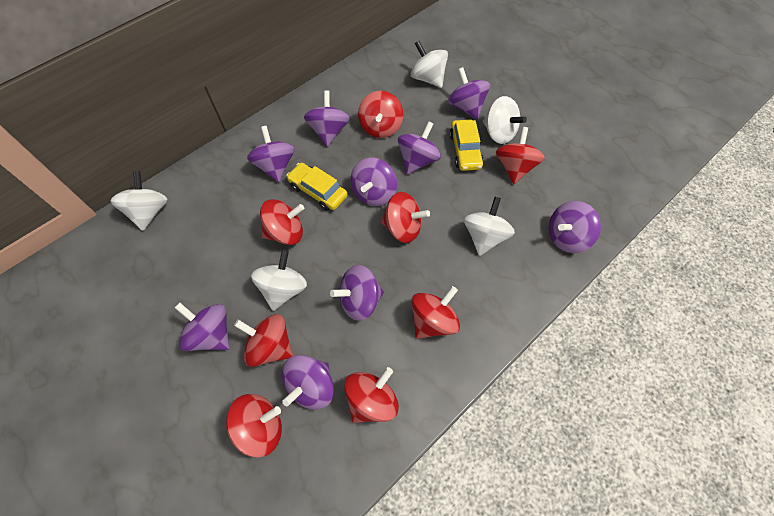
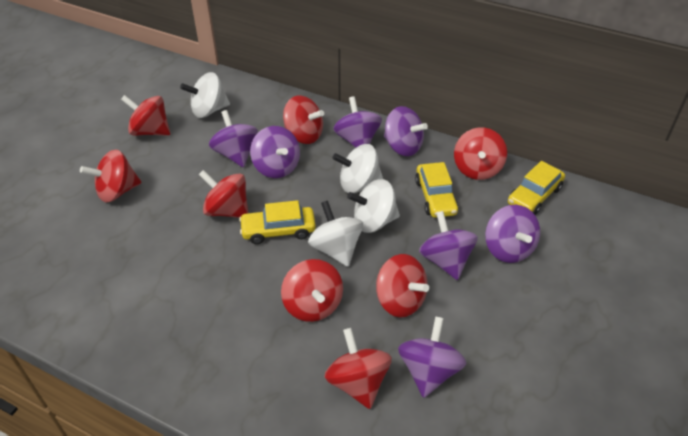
purple spinning top: [174,302,229,351] [247,126,295,182] [281,355,334,410] [304,90,350,147] [330,265,384,321] [350,158,397,206] [398,121,441,174] [448,67,490,119] [549,201,601,253] = 9 -> [209,110,258,167] [250,126,300,178] [333,96,382,148] [384,106,428,156] [398,316,467,398] [419,211,478,280] [485,205,540,263] = 7
white spinning top: [111,171,168,231] [251,249,307,311] [411,41,448,88] [464,197,515,256] [483,96,527,144] = 5 -> [180,72,230,118] [308,201,363,267] [332,144,383,193] [347,179,400,233] = 4
yellow car: [286,163,348,211] [449,119,484,171] = 2 -> [239,200,316,244] [415,162,458,218] [508,161,565,215] = 3

